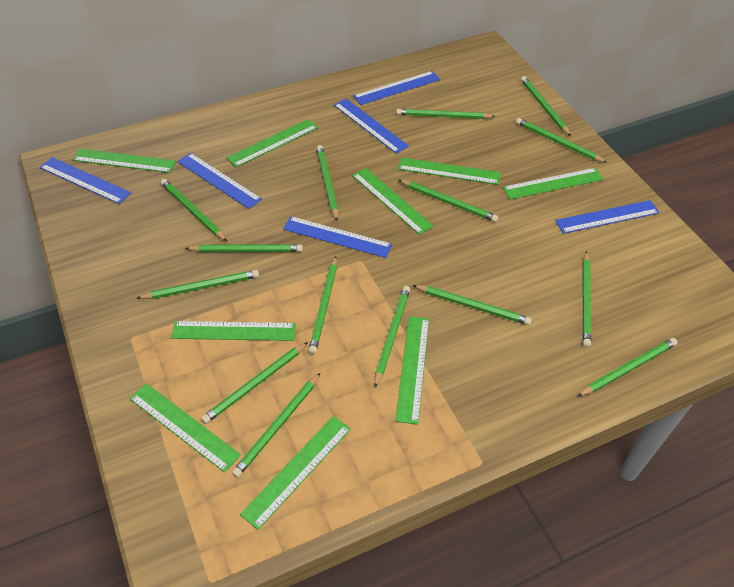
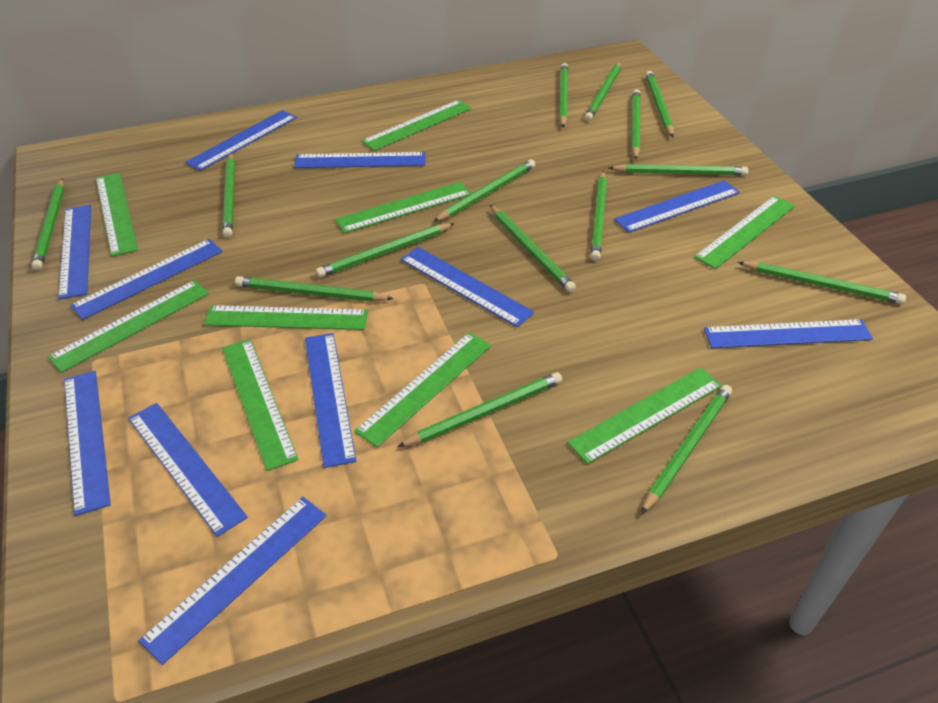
blue ruler: [40,157,131,204] [177,153,262,209] [283,216,392,258] [334,99,409,154] [353,71,440,105] [555,200,659,234] = 6 -> [58,205,91,299] [64,371,111,516] [70,239,223,320] [128,403,248,537] [138,497,327,665] [185,110,297,171] [294,152,425,168] [305,333,356,468] [401,247,534,327] [614,180,740,233] [704,319,873,348] = 11

